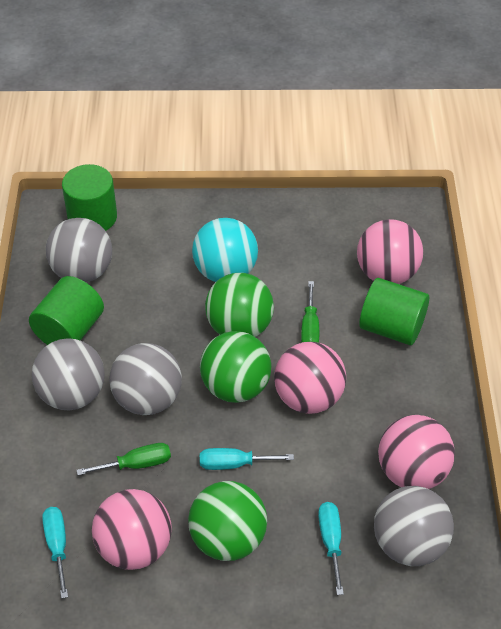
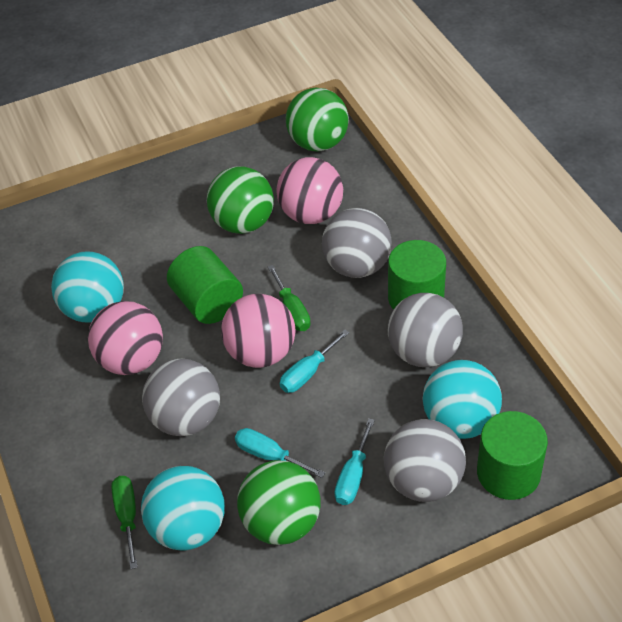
pink ball: [92,489,172,570] [274,342,346,414] [357,219,423,284] [378,415,455,489] = 4 -> [88,301,163,375] [221,294,295,368] [276,157,343,224] = 3
turquoise ball: [192,218,258,282] = 1 -> [51,251,124,323] [141,466,225,550] [423,360,502,439] = 3

